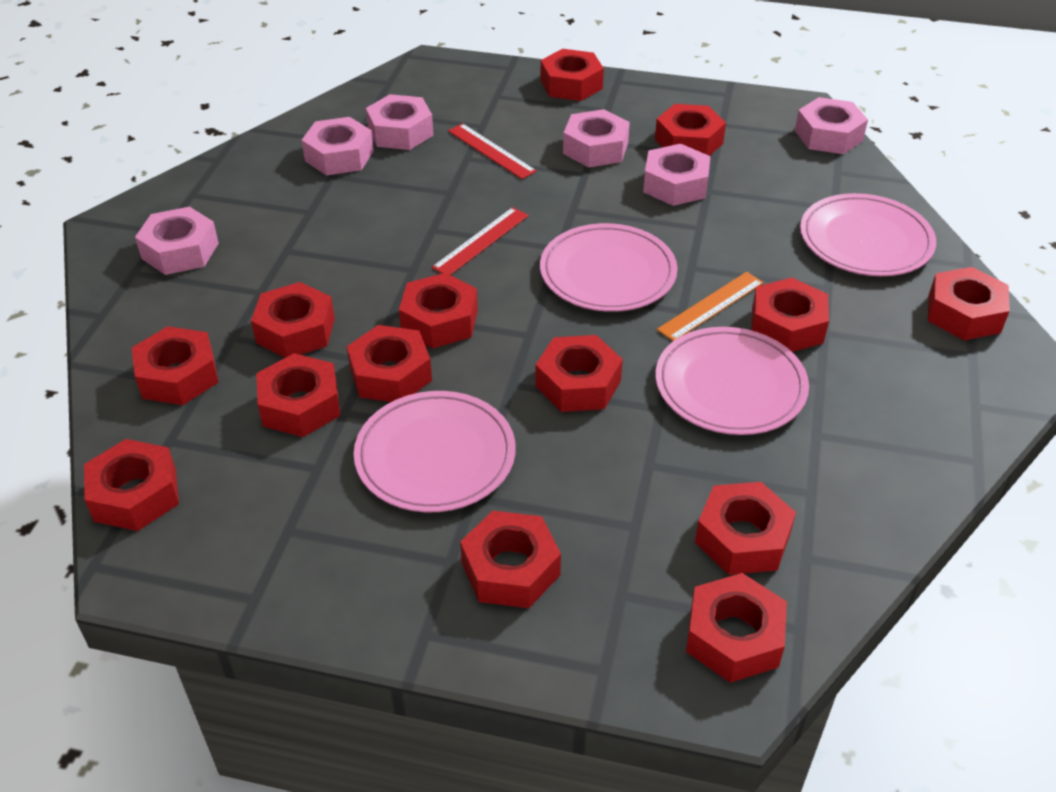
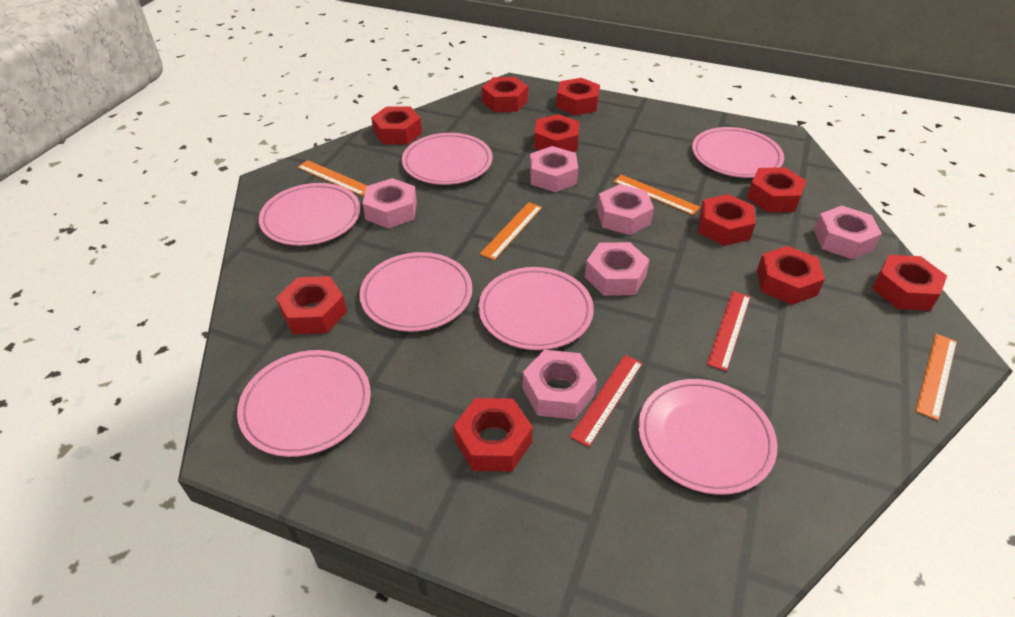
orange ruler: [657,272,764,341] = 1 -> [297,160,367,196] [480,202,542,260] [613,174,700,215] [915,334,957,421] = 4
pink plate: [354,391,516,512] [540,223,677,312] [656,327,809,435] [800,193,936,276] = 4 -> [237,350,371,457] [259,183,361,246] [359,252,472,332] [402,133,492,185] [478,267,594,350] [638,379,777,495] [692,127,784,178] = 7
red nut: [84,439,179,531] [132,326,219,405] [251,282,335,358] [256,353,340,437] [347,325,432,402] [399,273,478,349] [460,511,561,608] [535,335,623,412] [541,49,604,101] [655,104,726,156] [686,573,787,683] [695,482,796,575] [751,278,829,352] [928,267,1010,340] = 14 -> [276,276,347,334] [371,106,422,145] [454,398,533,471] [482,77,528,112] [534,114,579,152] [556,78,600,115] [699,194,756,246] [747,167,806,212] [757,246,825,305] [872,255,947,311] = 10

